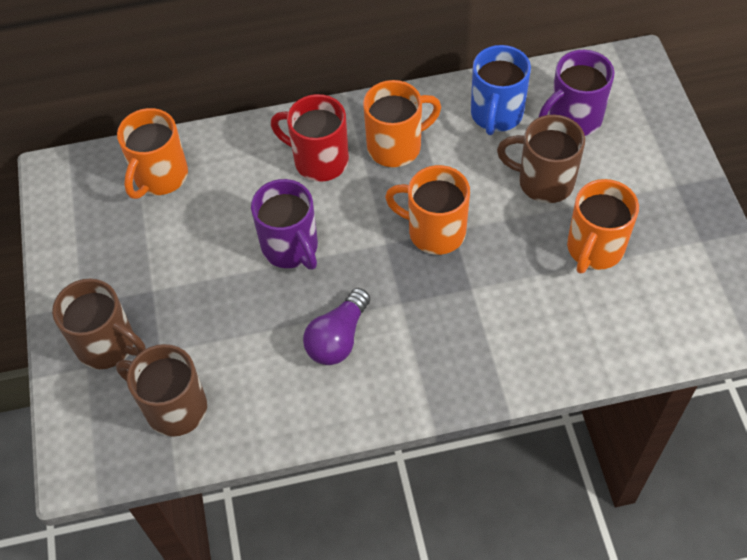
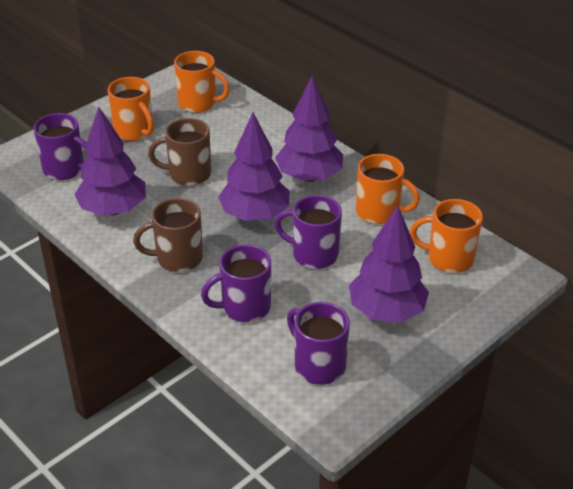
blue mug: [471,45,531,135] = 1 -> none = 0
brown mug: [52,278,146,369] [116,344,207,437] [497,115,585,203] = 3 -> [133,198,203,272] [148,118,211,186] = 2
purple light bulb: [303,288,370,365] = 1 -> none = 0
purple mug: [251,179,318,270] [539,50,614,136] = 2 -> [33,113,88,180] [201,244,271,322] [274,195,342,269] [287,302,350,385] = 4
purple tree: none = 0 -> [74,107,146,216] [218,113,290,221] [275,76,343,182] [349,205,429,322] = 4
red mug: [271,94,349,182] = 1 -> none = 0

